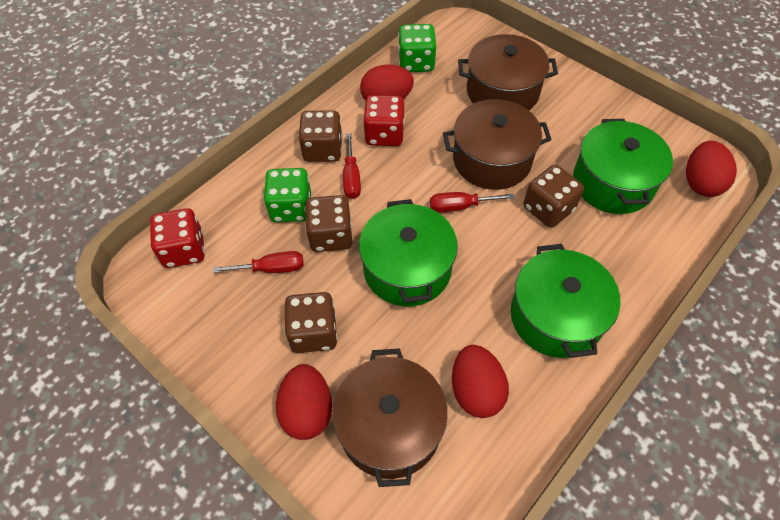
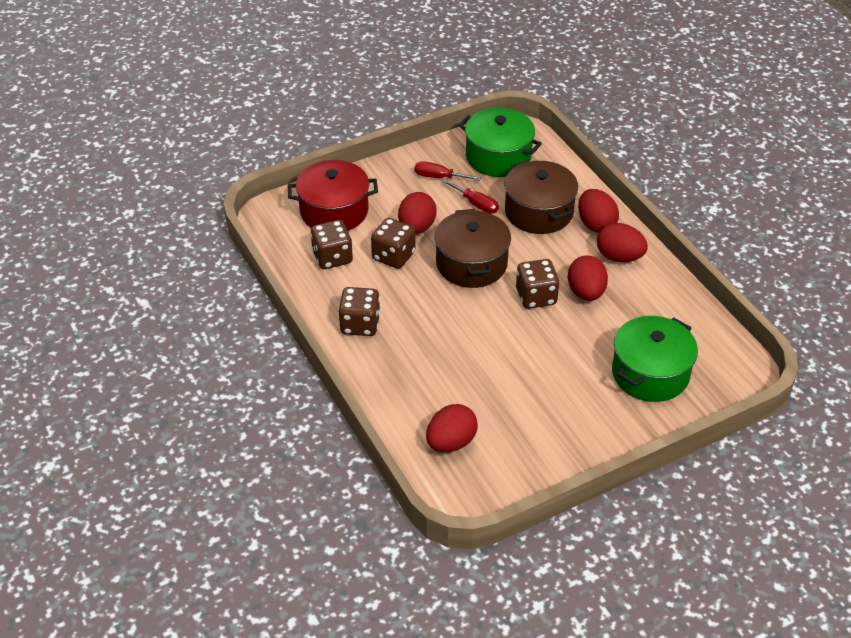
brown pot: [332,349,447,487] [443,99,552,190] [458,34,558,110] = 3 -> [434,209,511,288] [505,160,578,234] = 2
green dice: [263,168,311,222] [398,24,436,72] = 2 -> none = 0
green pot: [359,199,458,307] [511,244,620,358] [573,119,673,214] = 3 -> [458,108,542,177] [612,316,698,402] = 2
red dice: [150,208,205,268] [363,95,405,146] = 2 -> none = 0
red egg: [276,364,332,440] [360,65,414,101] [452,345,509,418] [686,141,737,197] = 4 -> [398,192,436,234] [426,404,478,452] [568,255,608,301] [578,189,619,233] [597,223,648,262] = 5
red pot: none = 0 -> [288,160,378,231] = 1
red screwdriver: [213,251,304,273] [343,133,361,199] [430,192,514,212] = 3 -> [415,161,481,181] [442,179,499,214] = 2

